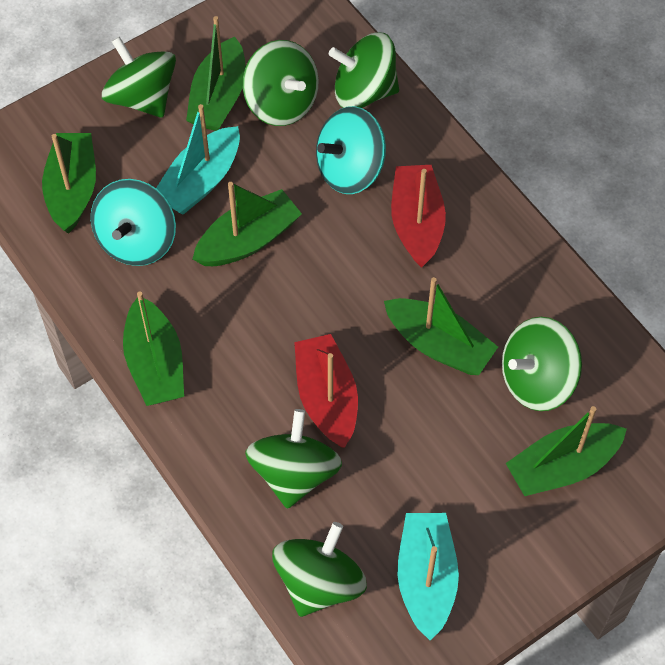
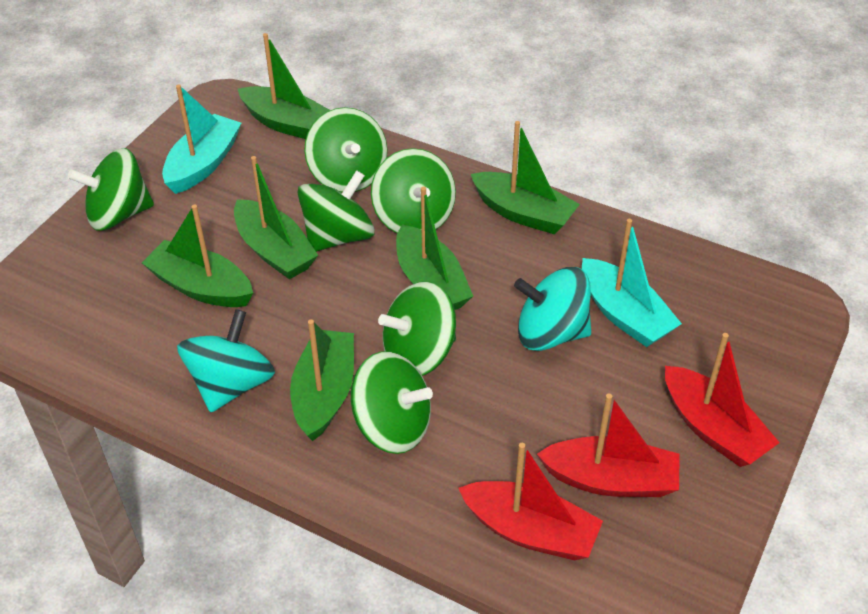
red boat: [294,334,358,448] [391,165,446,268] = 2 -> [458,443,603,560] [537,393,680,497] [665,333,780,467] = 3

